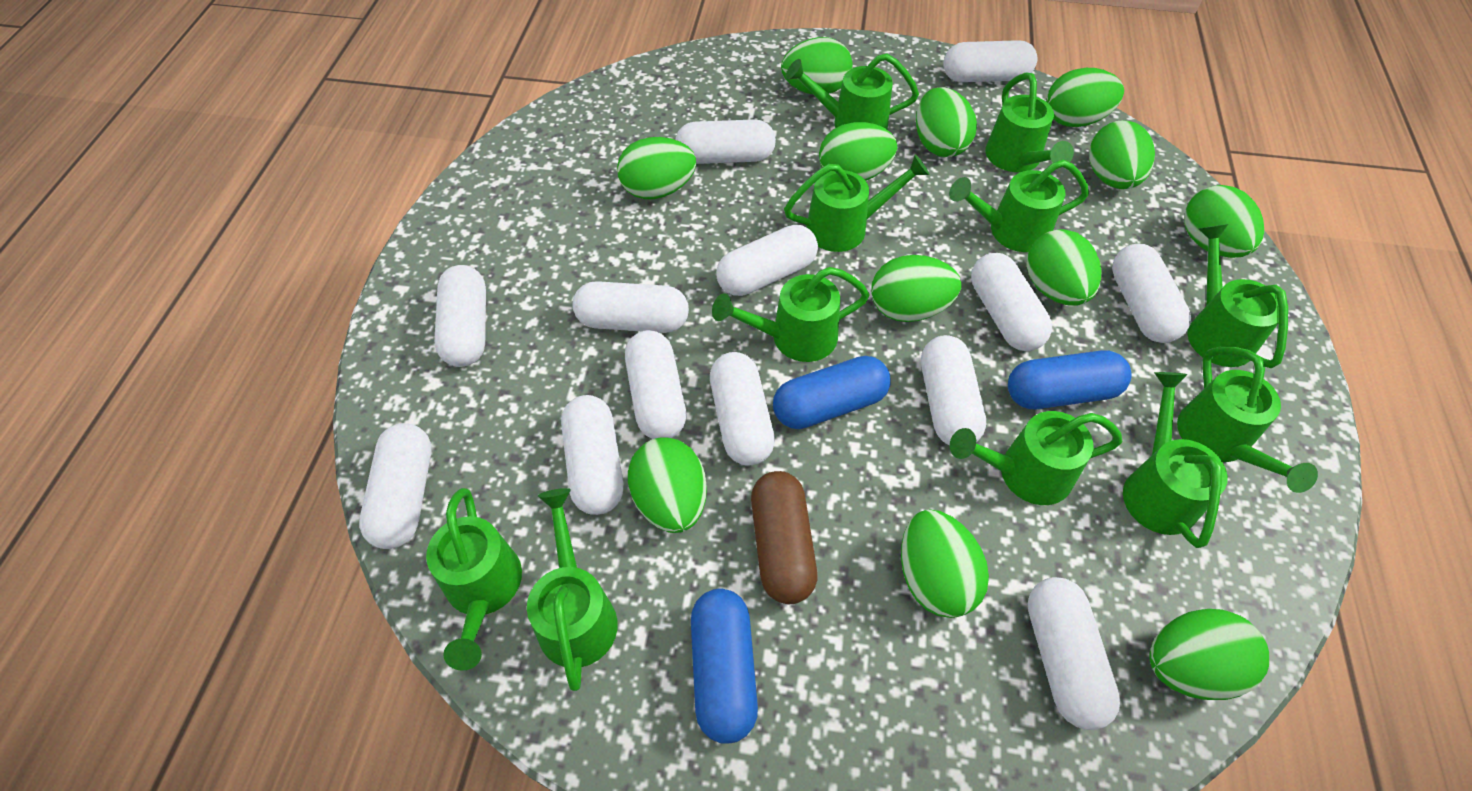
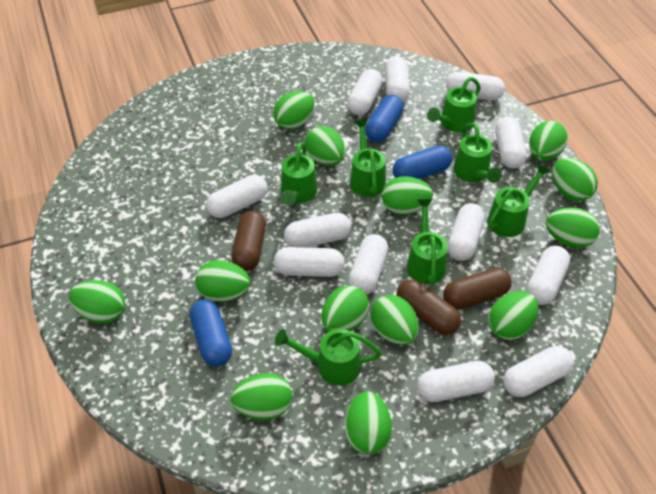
brown capsule: [751,471,817,604] = 1 -> [232,211,266,271] [396,280,461,335] [443,268,512,310] = 3
green egg: [617,137,696,199] [628,437,707,533] [781,37,853,94] [819,122,897,181] [871,255,961,322] [901,509,989,618] [916,87,977,157] [1027,229,1102,306] [1046,68,1124,127] [1089,120,1155,189] [1149,609,1269,700] [1184,185,1264,258] = 12 -> [69,280,125,323] [195,260,250,302] [230,373,292,420] [273,91,315,130] [305,126,345,166] [321,285,369,332] [345,391,392,455] [371,295,419,345] [382,176,433,215] [488,291,539,340] [529,121,568,161] [546,207,600,248] [552,158,598,201] = 13
green watering can: [426,488,522,671] [527,488,618,691] [712,267,870,362] [784,154,930,252] [785,53,919,129] [949,160,1089,252] [950,411,1122,505] [985,73,1074,172] [1123,372,1228,548] [1177,347,1318,493] [1188,224,1288,368] = 11 -> [275,329,382,386] [281,142,317,205] [350,119,386,197] [407,199,448,285] [427,77,481,132] [454,122,502,183] [487,163,551,237] = 7
white capsule: [359,423,432,549] [434,265,486,367] [561,395,623,515] [573,281,689,333] [625,330,686,439] [676,119,776,164] [710,352,775,466] [716,225,818,296] [921,335,986,445] [943,40,1037,82] [971,253,1052,351] [1028,577,1121,730] [1112,244,1191,343] = 13 -> [206,175,268,218] [274,247,345,277] [284,213,351,247] [347,69,383,115] [348,234,388,295] [385,56,410,102] [417,361,495,402] [446,72,505,100] [448,203,485,261] [495,117,527,168] [503,346,574,397] [527,246,570,305] = 12

